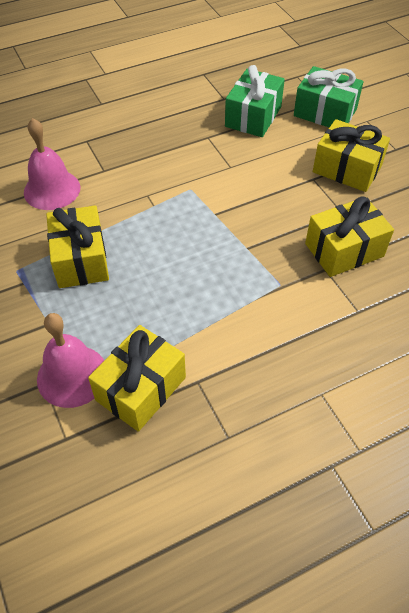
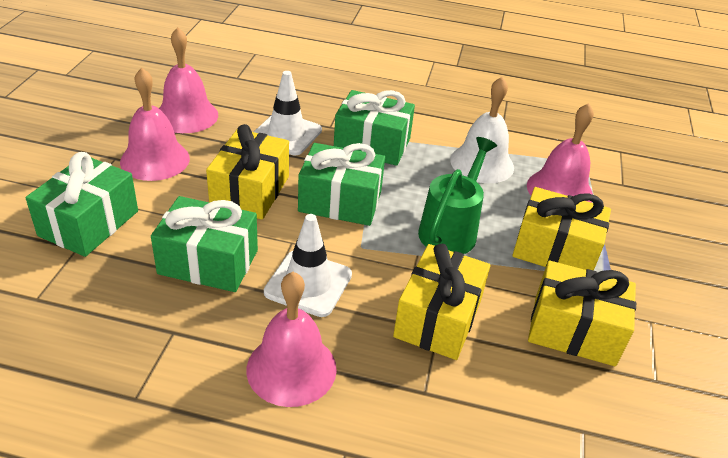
green gift: [225,65,285,137] [294,66,364,127] = 2 -> [25,152,138,257] [151,196,258,292] [298,143,385,226] [334,90,415,166] = 4
green watering can: none = 0 -> [418,137,497,254] = 1
pink bell: [24,118,80,210] [37,313,104,408] = 2 -> [120,68,190,181] [159,27,218,133] [246,272,337,407] [527,103,594,203] = 4
white bell: none = 0 -> [450,77,514,183] = 1
white traffic cone: none = 0 -> [254,71,322,155] [264,214,352,317] = 2

